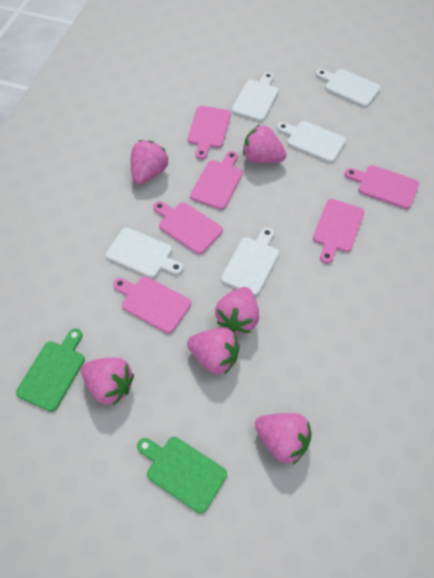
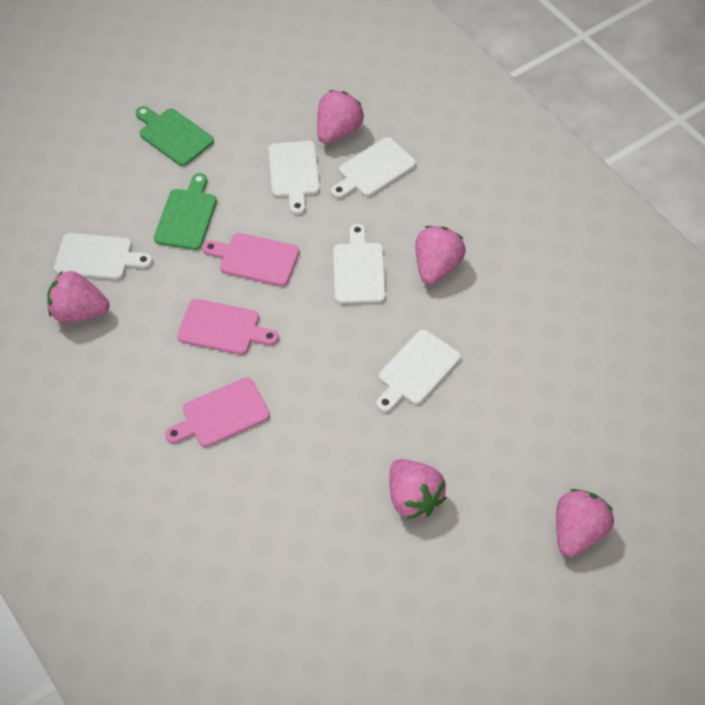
pink cutting board: [113,276,191,334] [153,201,223,254] [188,106,231,160] [190,151,243,210] [313,199,365,264] [345,165,419,209] = 6 -> [165,377,270,447] [177,299,279,355] [202,233,299,286] = 3
pink strawberry: [81,357,134,405] [131,140,169,185] [187,328,240,375] [215,287,259,334] [243,124,287,163] [255,413,312,464] = 6 -> [47,271,109,323] [317,90,364,144] [390,459,446,519] [415,226,466,285] [556,489,614,557] = 5

